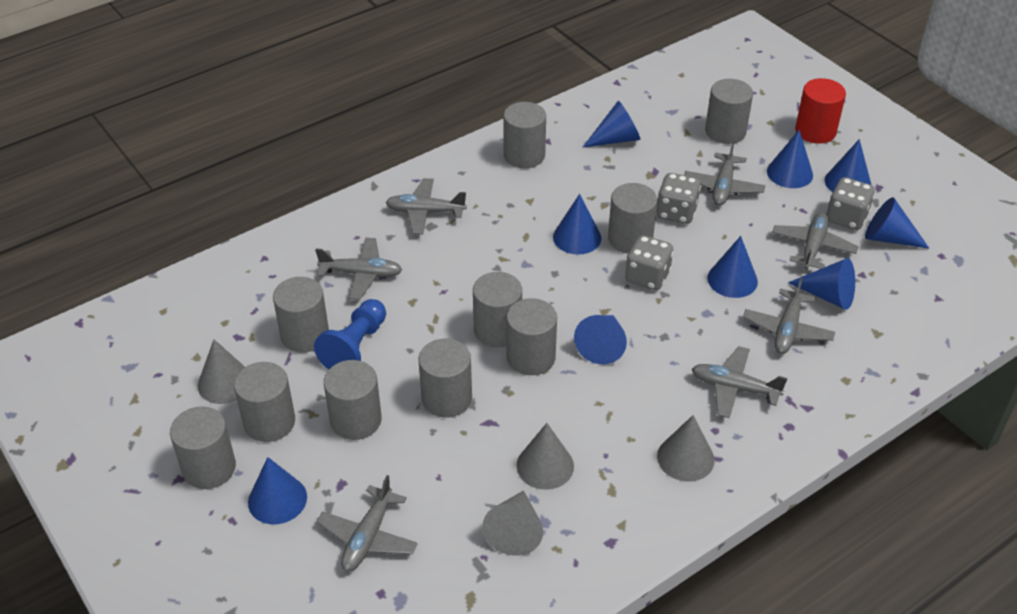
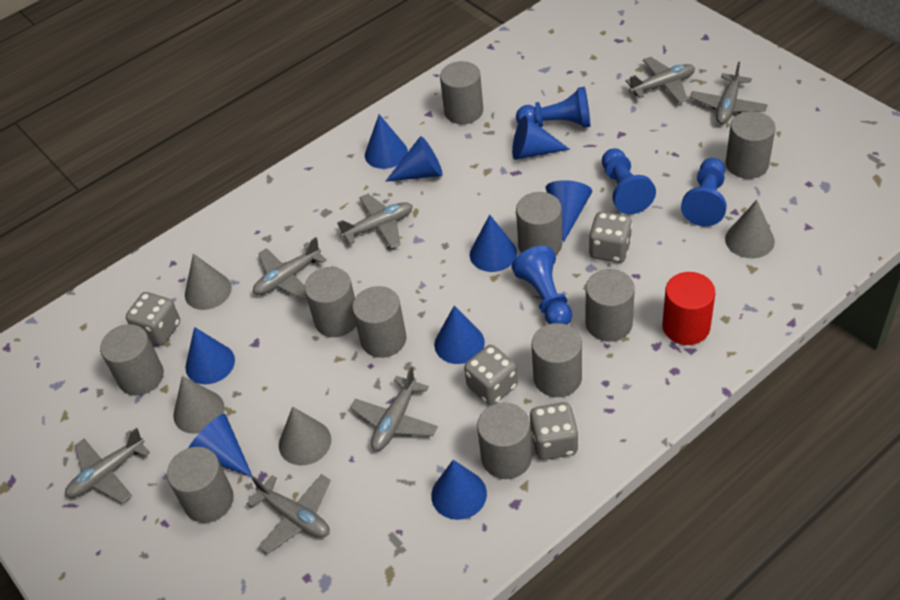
blue pawn: [314,299,386,370] = 1 -> [512,246,572,325] [516,87,591,128] [602,148,656,214] [681,158,727,226] = 4
grey dice: [625,235,673,290] [656,173,701,224] [827,177,875,230] = 3 -> [126,292,180,345] [464,345,518,405] [530,402,579,460] [589,212,632,263] = 4

